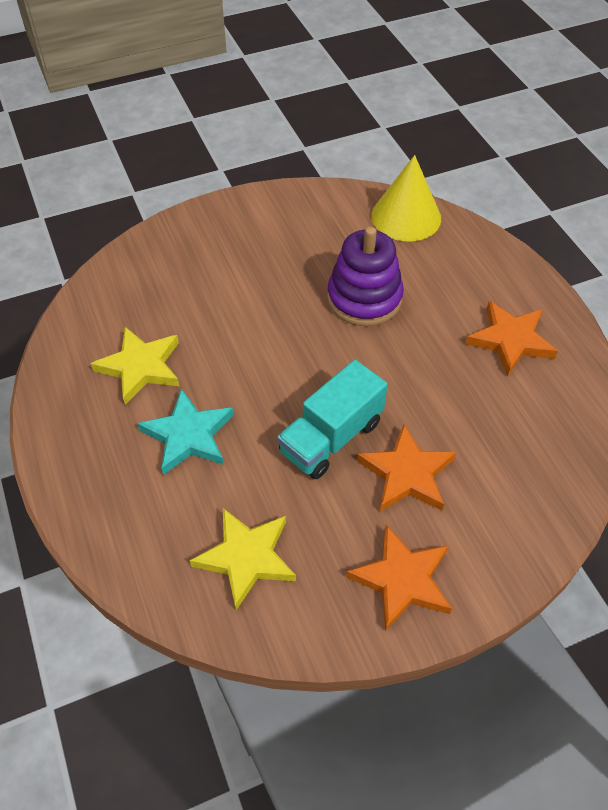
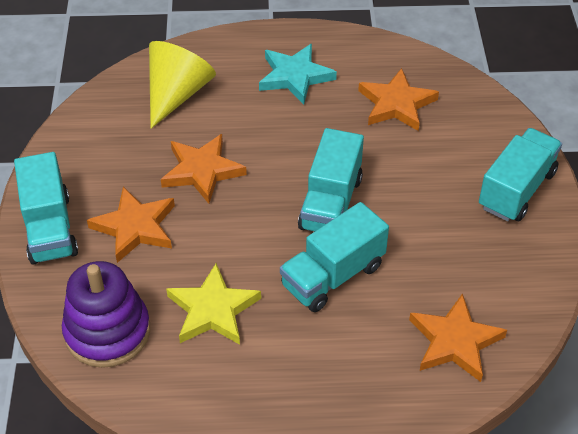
orange star: [346,525,452,631] [357,424,456,512] [466,301,558,377] = 3 -> [87,187,175,263] [161,134,247,204] [358,68,439,131] [409,293,507,382] = 4
turquoise truck: [277,360,388,479] = 1 -> [14,152,78,265] [280,202,389,312] [298,128,364,232] [479,128,562,221] = 4
yellow star: [90,327,179,405] [190,508,296,610] = 2 -> [166,263,261,345] = 1

